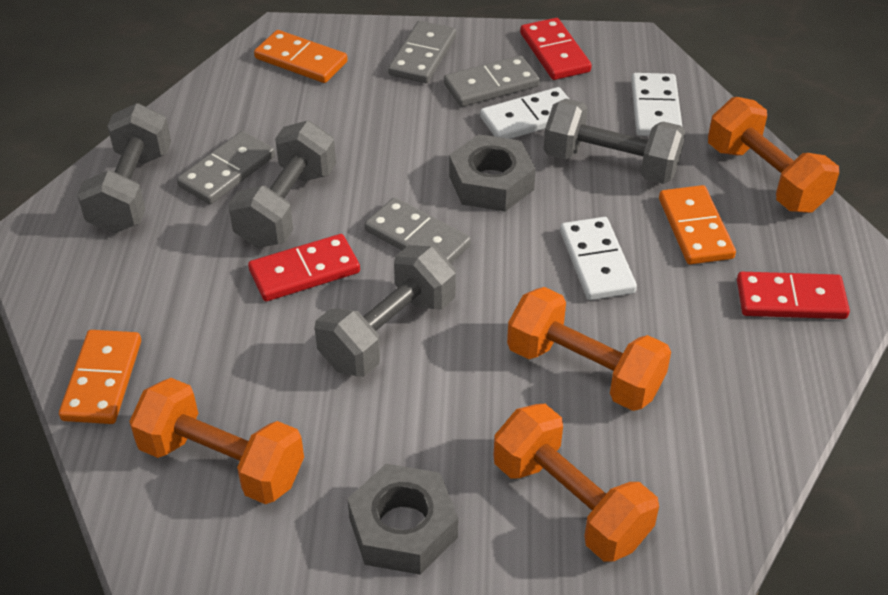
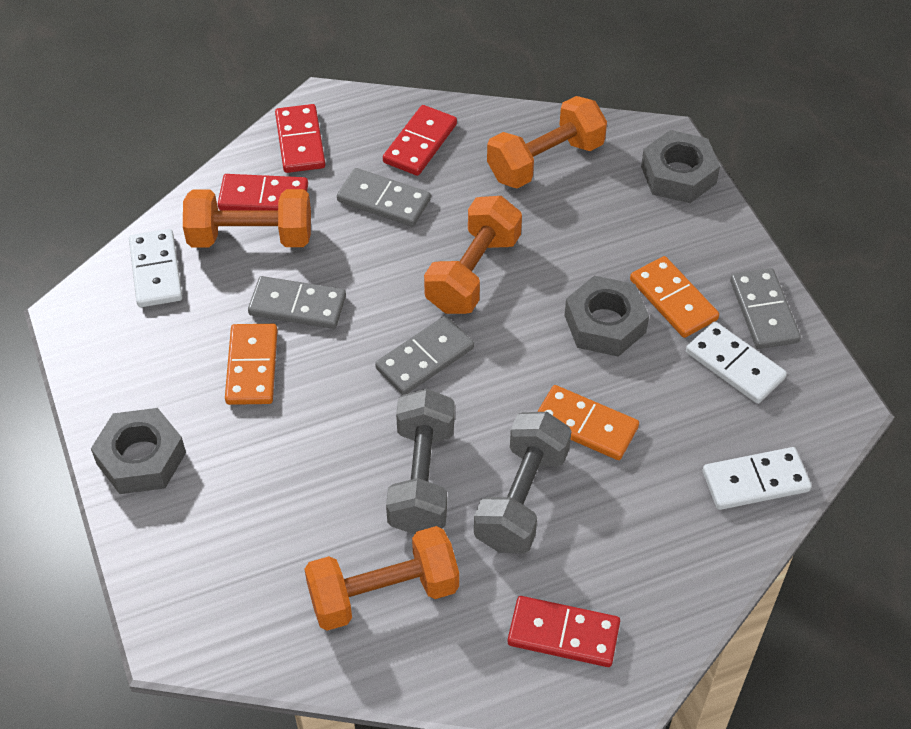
grey dumbbell: [77,103,171,233] [228,121,336,248] [315,245,456,376] [543,98,686,184] = 4 -> [386,388,455,534] [474,412,571,554] = 2
grey nut: [347,464,458,575] [449,134,536,211] = 2 -> [91,408,186,494] [564,276,649,357] [641,130,720,203] = 3
red domino: [248,234,360,301] [520,18,592,80] [737,272,850,319] = 3 -> [218,174,308,210] [275,104,325,173] [383,105,457,176] [508,596,620,667] = 4

